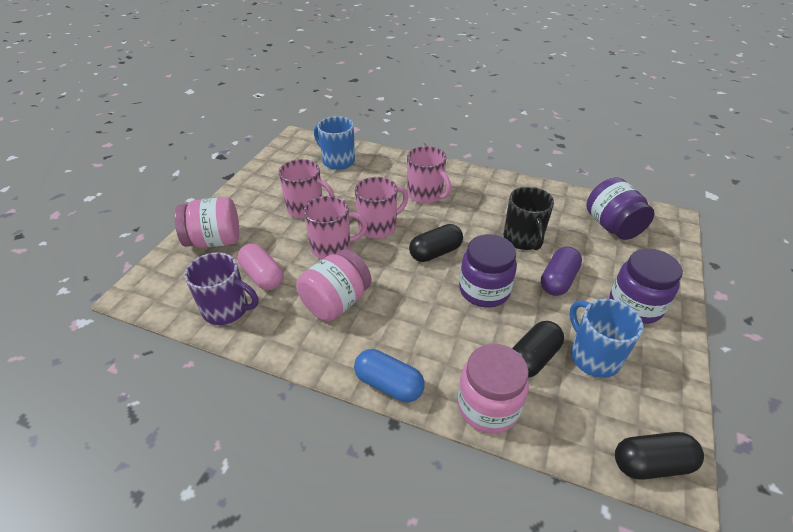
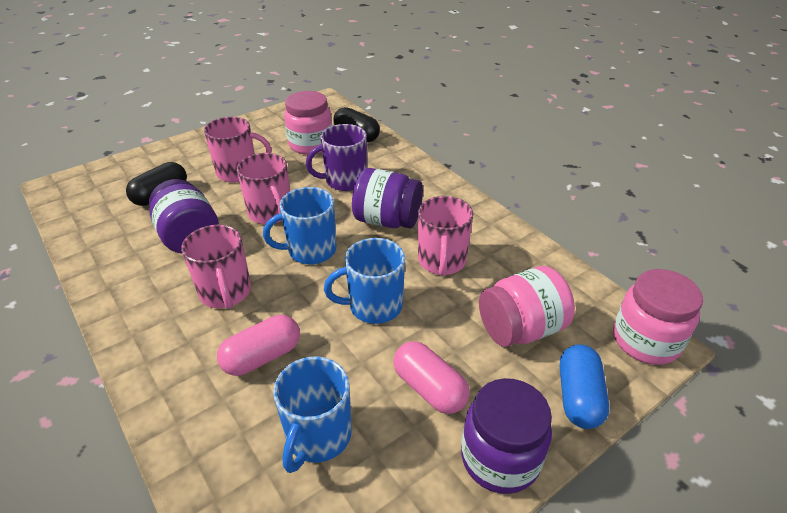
black capsule: [409,224,463,262] [512,321,564,378] [615,432,704,480] = 3 -> [126,162,187,206] [333,107,380,142] = 2
black mug: [504,187,554,250] = 1 -> none = 0
blue mug: [314,116,355,170] [569,299,643,378] = 2 -> [263,187,336,264] [273,357,352,473] [324,238,405,324] = 3
pink capsule: [237,244,283,290] = 1 -> [217,315,300,376] [394,341,469,414] = 2
purple capsule: [541,247,582,296] = 1 -> none = 0

